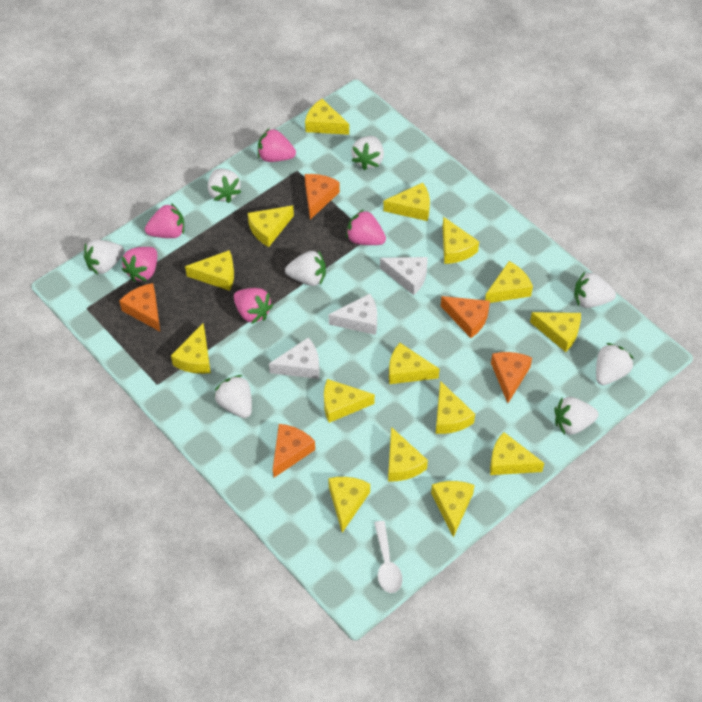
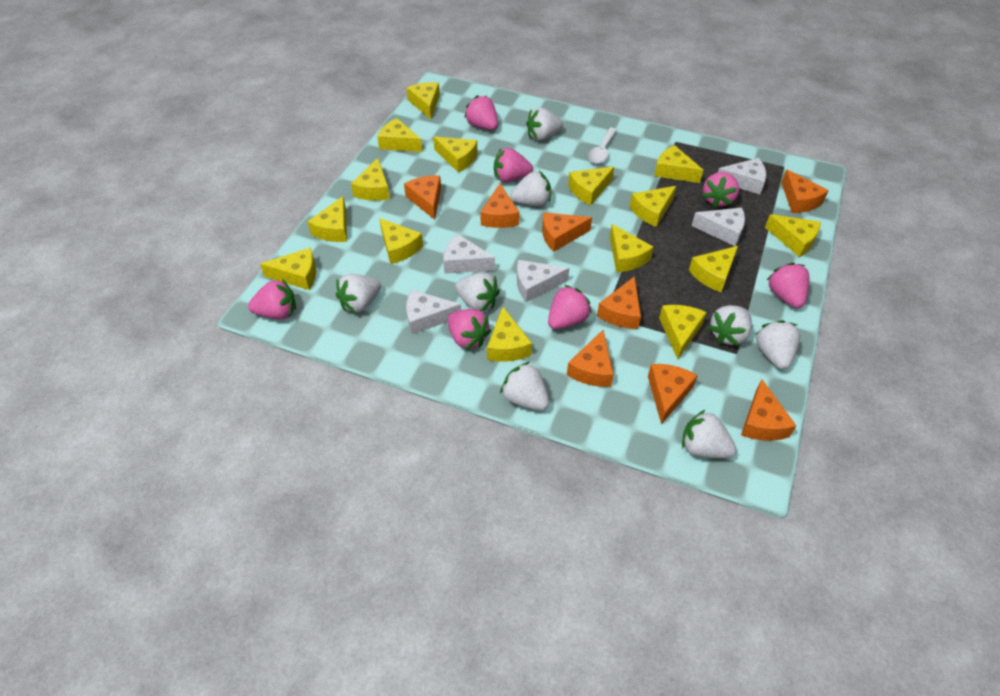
orange cheese: [119,283,160,331] [273,424,315,478] [305,174,340,219] [441,296,490,338] [491,352,532,403] = 5 -> [404,176,441,220] [480,184,519,228] [542,212,592,251] [567,330,614,387] [597,276,641,329] [648,364,698,424] [741,379,796,441] [781,169,829,213] = 8
pink strawberry: [122,247,157,282] [145,203,184,238] [234,288,273,324] [258,129,296,162] [346,209,386,245] = 5 -> [248,279,296,320] [447,309,491,350] [464,95,498,130] [494,148,533,183] [548,285,592,329] [702,172,739,208] [767,263,809,308] = 7
white cheese: [269,337,319,379] [328,294,377,335] [380,257,428,295] = 3 -> [406,290,461,334] [443,234,495,274] [517,260,569,302] [692,208,745,246] [718,158,766,194] = 5

